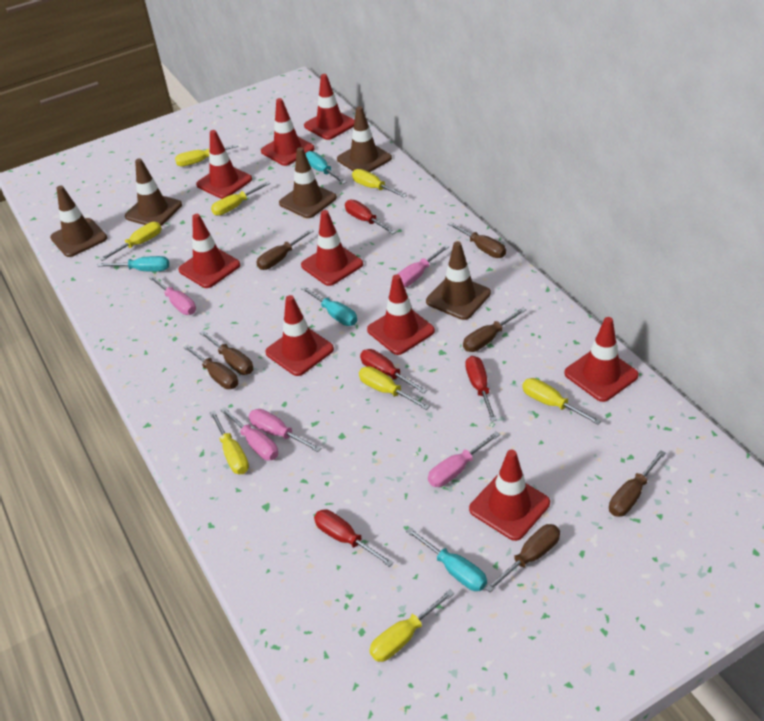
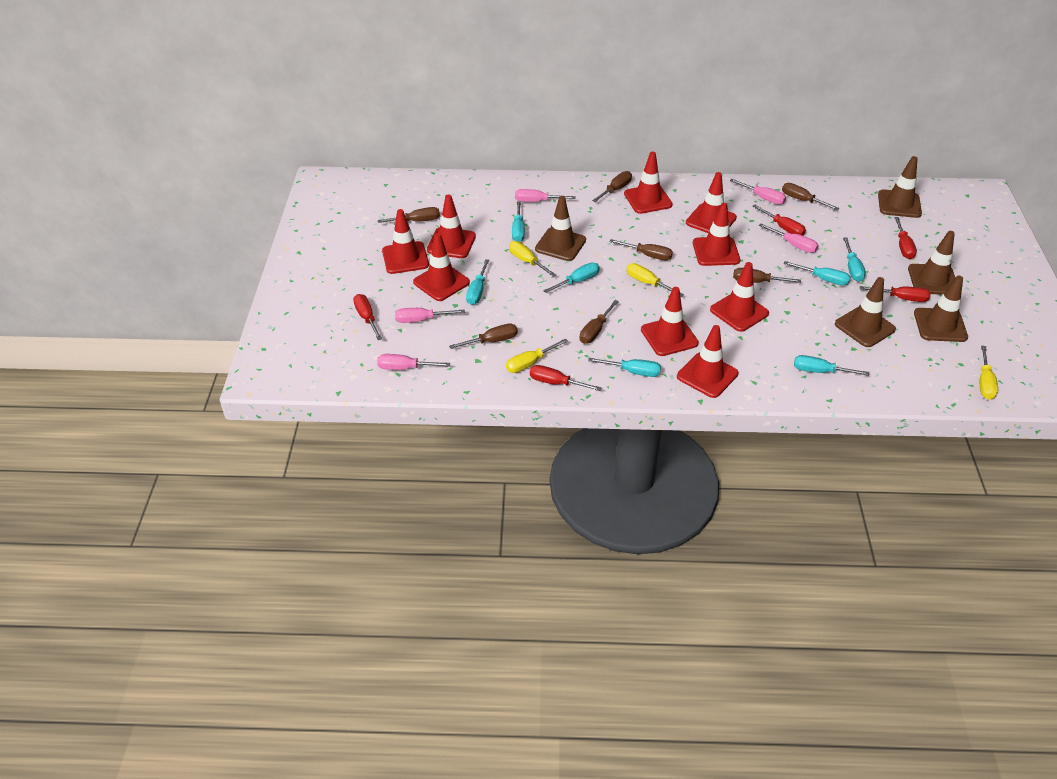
red screwdriver: [314,509,394,567] [345,200,396,234] [360,349,427,394] [465,356,497,422] = 4 -> [353,294,382,340] [530,365,601,391] [752,205,806,236] [860,286,931,302] [894,217,917,259] = 5
turquoise screwdriver: [97,256,169,272] [300,286,357,326] [306,151,347,184] [406,527,487,591] = 4 -> [466,259,489,305] [512,201,525,242] [543,263,600,293] [588,358,661,377] [784,261,850,286] [794,355,869,376] [843,237,866,282] = 7
yellow screwdriver: [100,222,162,261] [175,144,238,167] [209,410,249,474] [211,182,270,216] [352,169,407,198] [359,366,430,410] [369,589,454,662] [522,378,601,425] = 8 -> [506,338,568,373] [509,241,556,277] [627,263,684,297] [980,345,998,400] = 4

